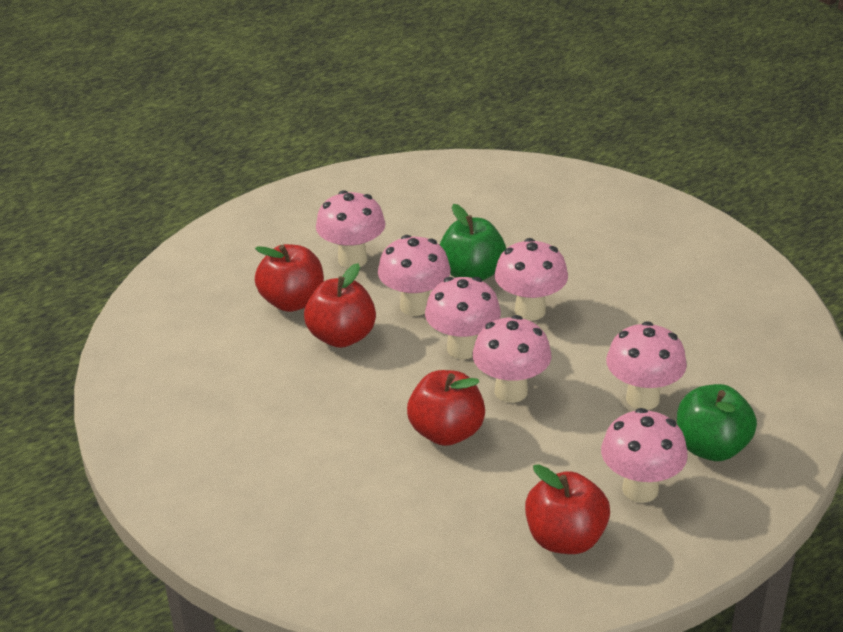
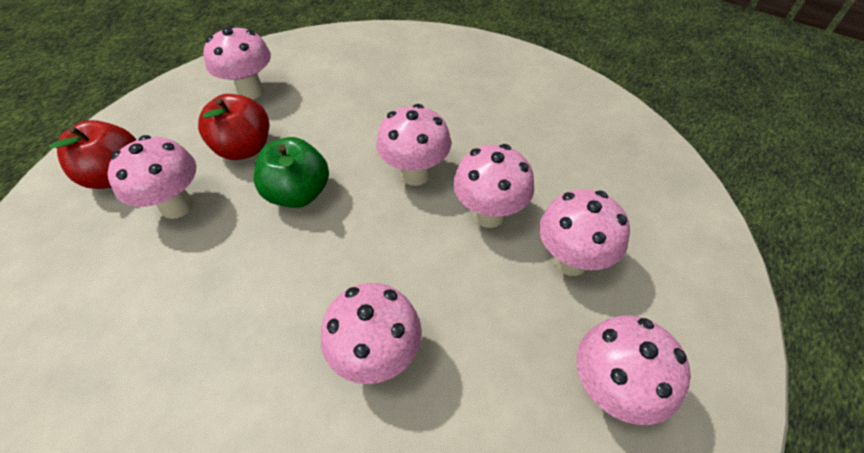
green apple: [440,204,506,281] [677,384,757,461] = 2 -> [254,137,329,208] = 1
red apple: [255,244,324,312] [304,263,376,348] [407,370,485,446] [525,464,610,554] = 4 -> [49,120,136,189] [198,94,269,160] = 2

